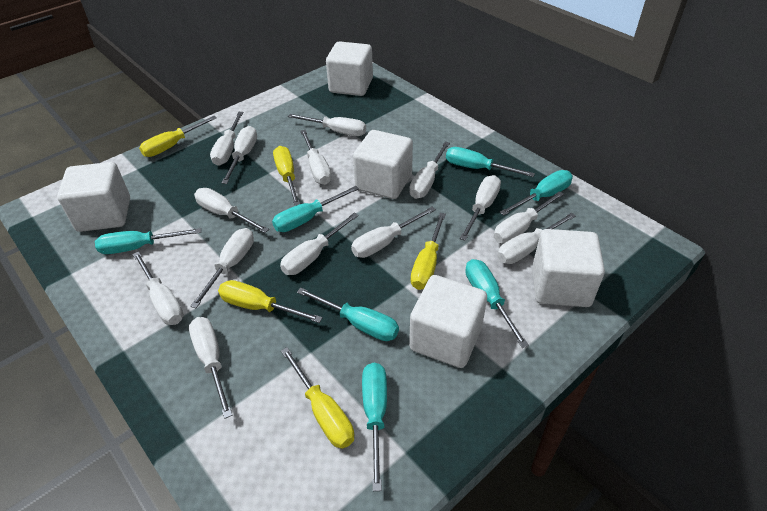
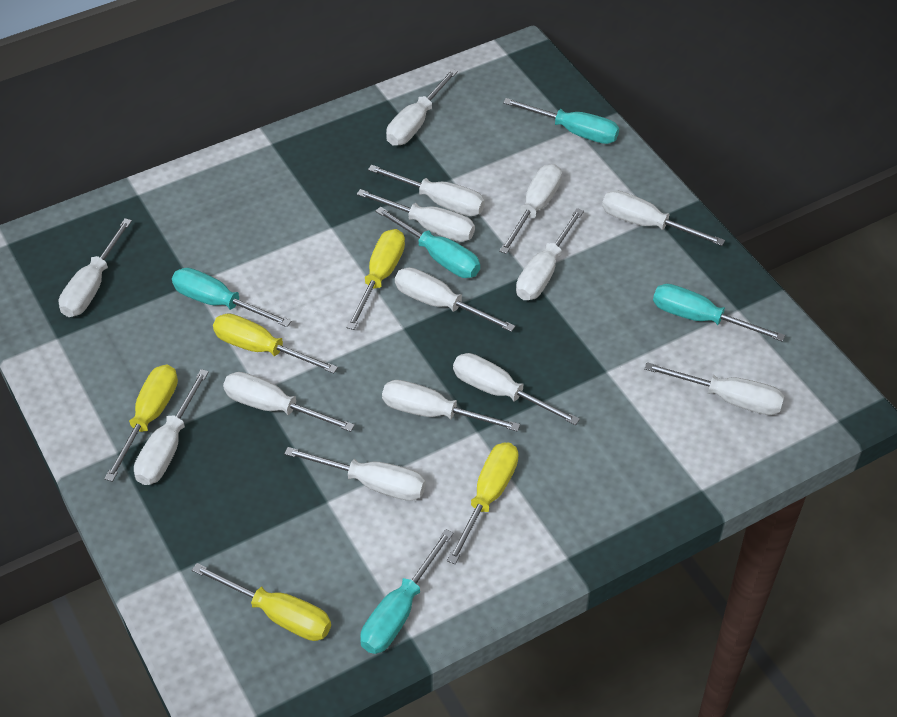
turquoise screwdriver: [95,228,201,254] [272,186,359,232] [297,288,399,341] [362,363,387,491] [446,147,535,177] [465,259,529,348] [500,170,573,216] = 7 -> [172,267,291,327] [360,529,454,654] [375,207,480,278] [503,98,619,144] [653,284,785,342] = 5
white cube: [57,162,130,232] [326,41,373,96] [353,130,413,199] [409,275,487,368] [533,229,605,307] = 5 -> none = 0

